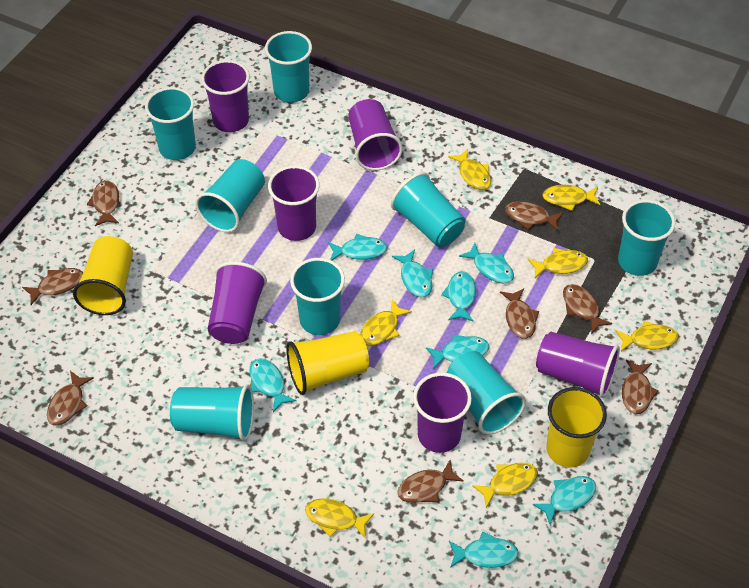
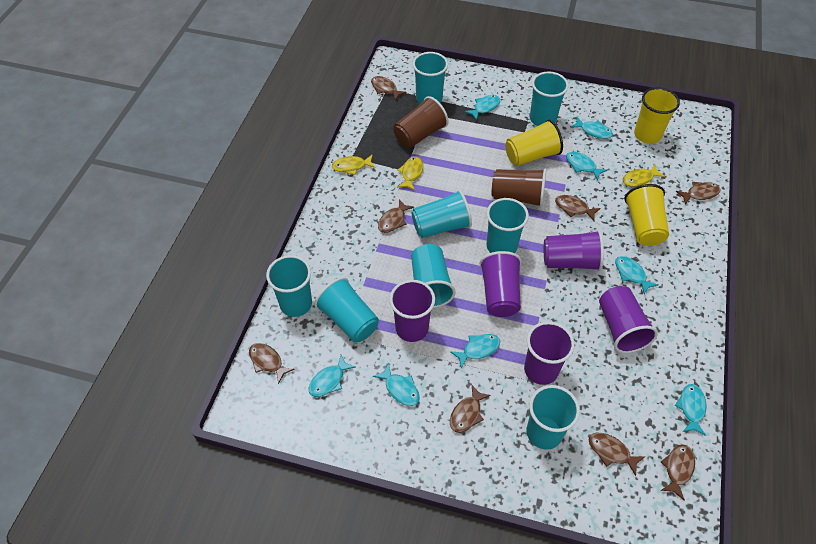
brown cup: none = 0 -> [394,96,449,148] [492,169,546,207] = 2
purple cup: [201,60,250,132] [208,262,267,344] [268,166,320,241] [348,99,403,171] [413,372,472,453] [536,332,620,398] = 6 -> [390,280,435,342] [479,251,521,317] [524,321,575,385] [544,230,604,271] [599,286,658,353] = 5
yellow fish: [305,499,374,539] [360,299,412,346] [448,149,491,190] [472,463,538,508] [528,248,588,278] [542,185,600,211] [615,321,679,352] = 7 -> [332,154,376,175] [397,157,423,191] [623,165,665,187] = 3

